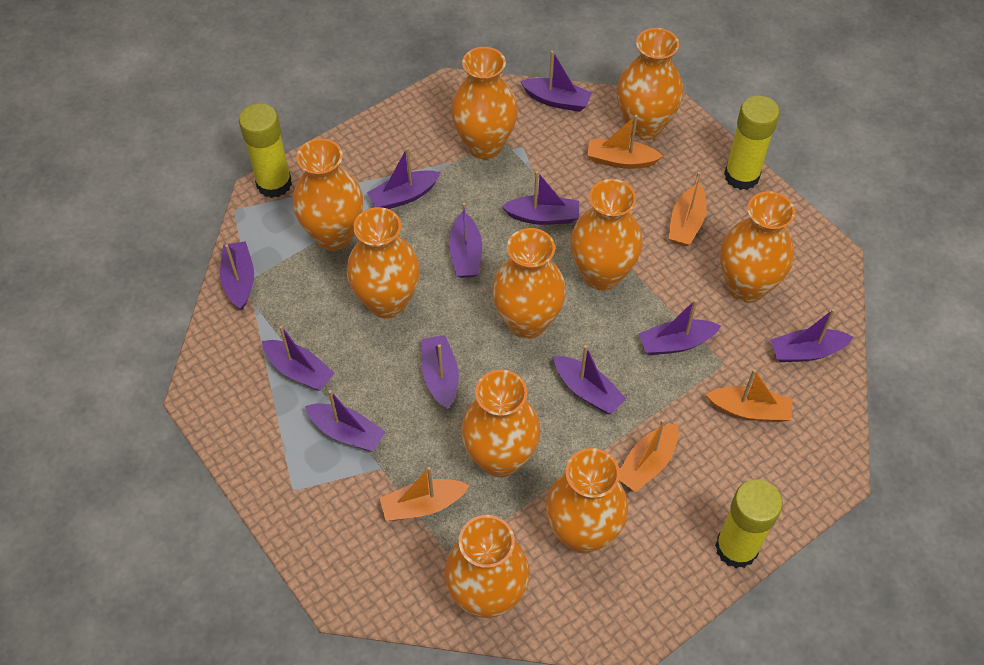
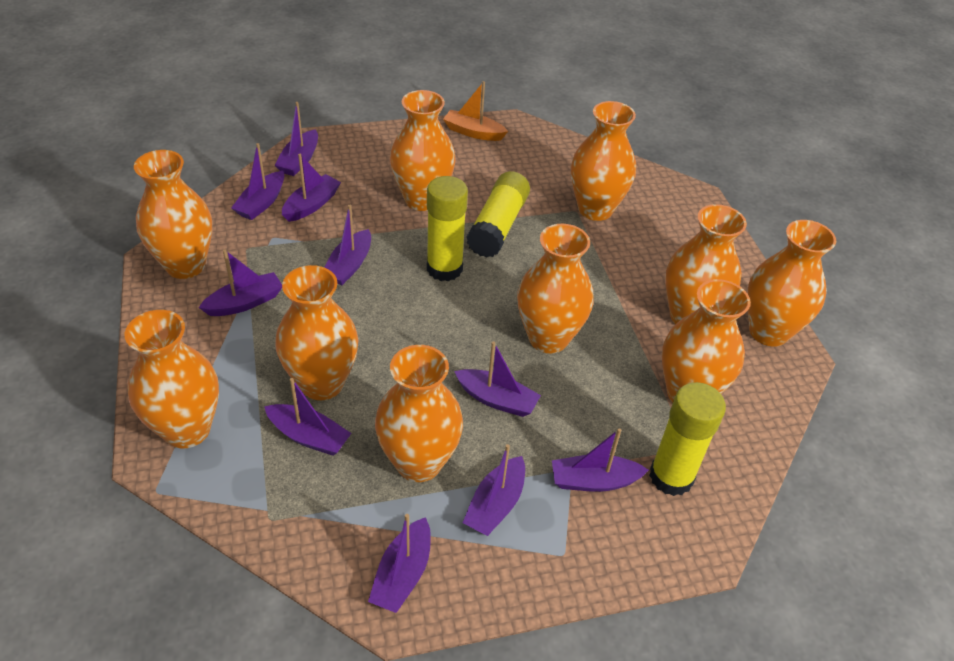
orange boat: [380,467,470,521] [587,115,663,169] [619,419,679,492] [668,172,707,246] [706,369,793,422] = 5 -> [443,81,508,141] = 1
purple boat: [220,241,254,310] [262,325,335,391] [305,390,386,451] [367,147,441,209] [422,335,459,409] [449,203,482,278] [502,171,579,225] [520,51,592,112] [554,345,627,414] [639,299,721,355] [770,309,854,362] = 11 -> [199,250,282,316] [231,143,284,220] [264,378,352,456] [275,102,318,176] [282,154,341,222] [324,205,371,285] [368,514,431,613] [454,341,541,417] [463,444,525,536] [552,428,649,492] = 10

